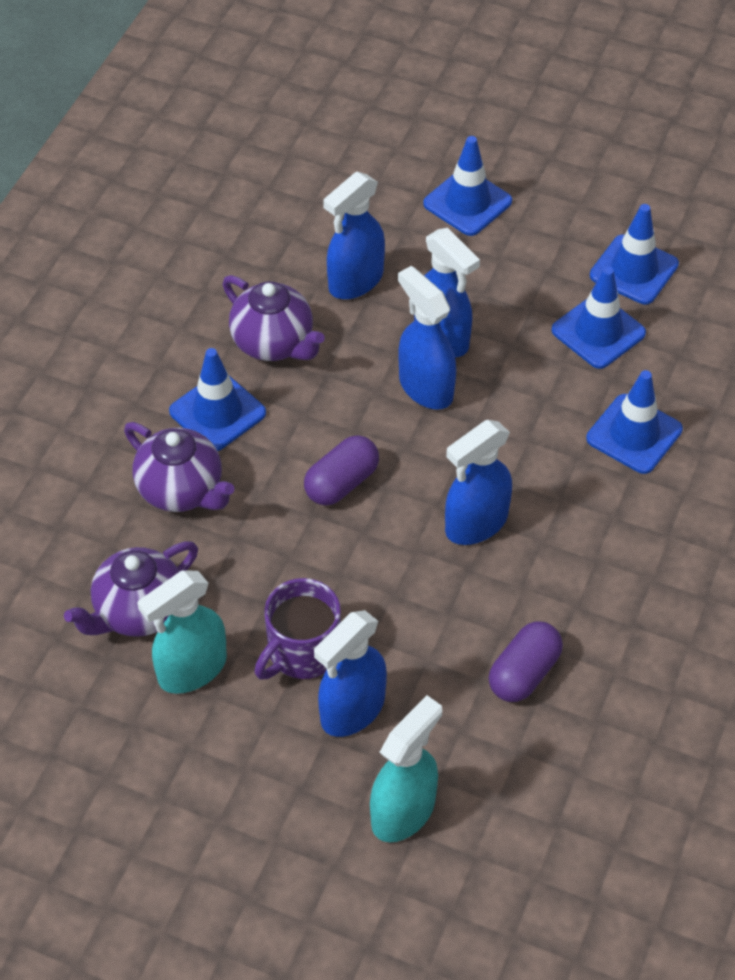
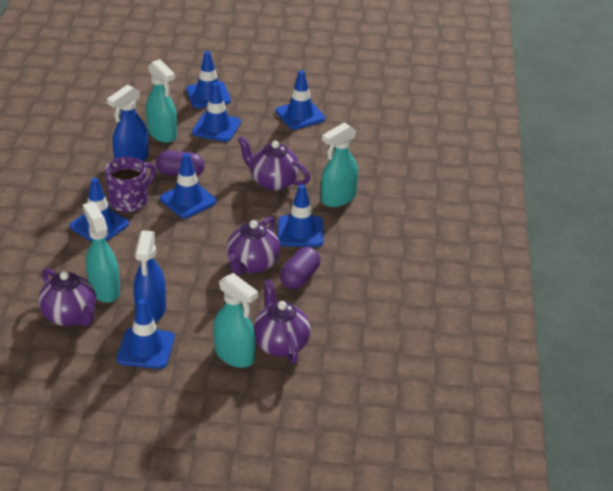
blue spray bottle: [314,610,387,737] [323,172,385,299] [398,266,456,410] [414,228,480,357] [445,420,512,545] = 5 -> [107,85,148,162] [134,230,166,322] = 2
blue traffic cone: [169,348,266,451] [423,136,512,236] [551,266,646,369] [586,370,683,474] [590,204,679,304] = 5 -> [70,178,129,242] [117,299,175,369] [160,153,217,218] [186,51,231,108] [192,82,241,142] [276,70,326,129] [278,184,323,247] = 7
purple teapot: [64,541,198,637] [124,422,235,512] [222,275,325,361] = 3 -> [39,268,96,326] [227,216,281,275] [237,136,310,191] [253,279,311,364] = 4
turquoise spray bottle: [137,570,227,694] [370,695,442,842] = 2 -> [83,202,120,303] [146,59,177,143] [213,273,258,368] [321,122,358,207] = 4

